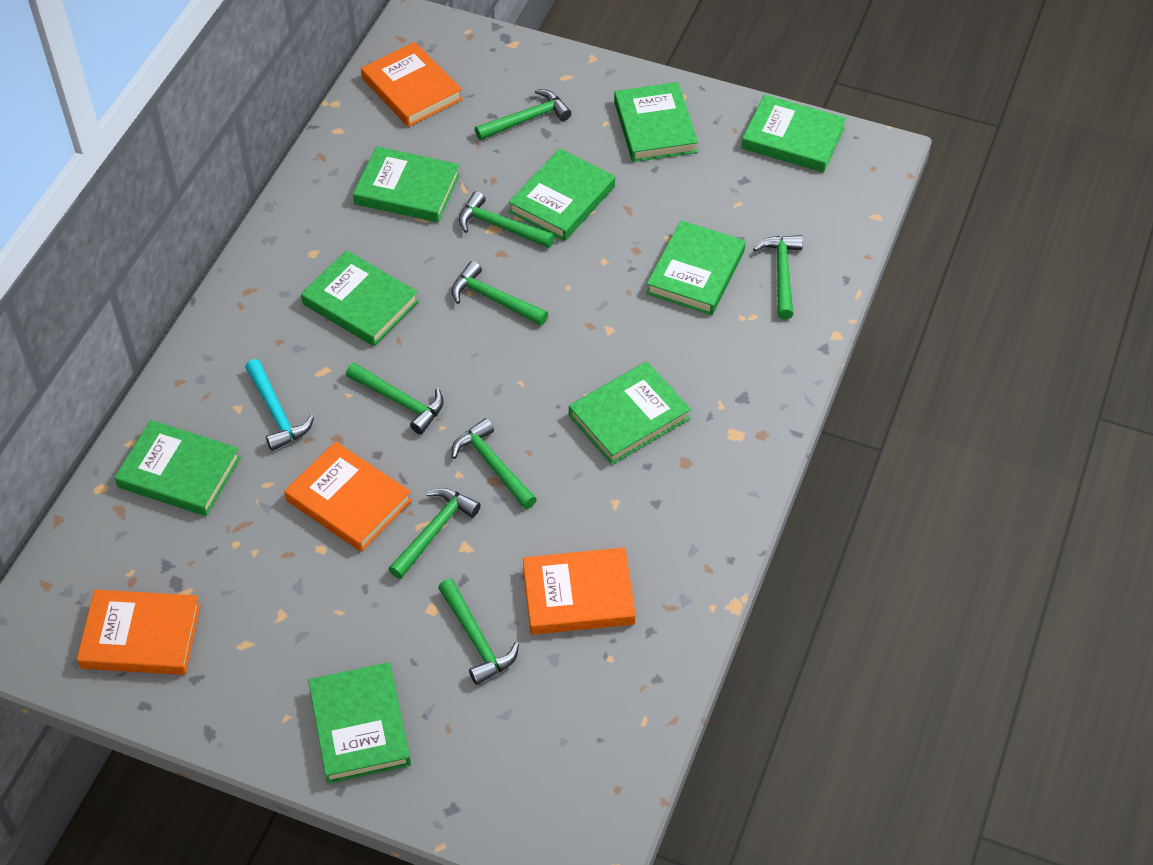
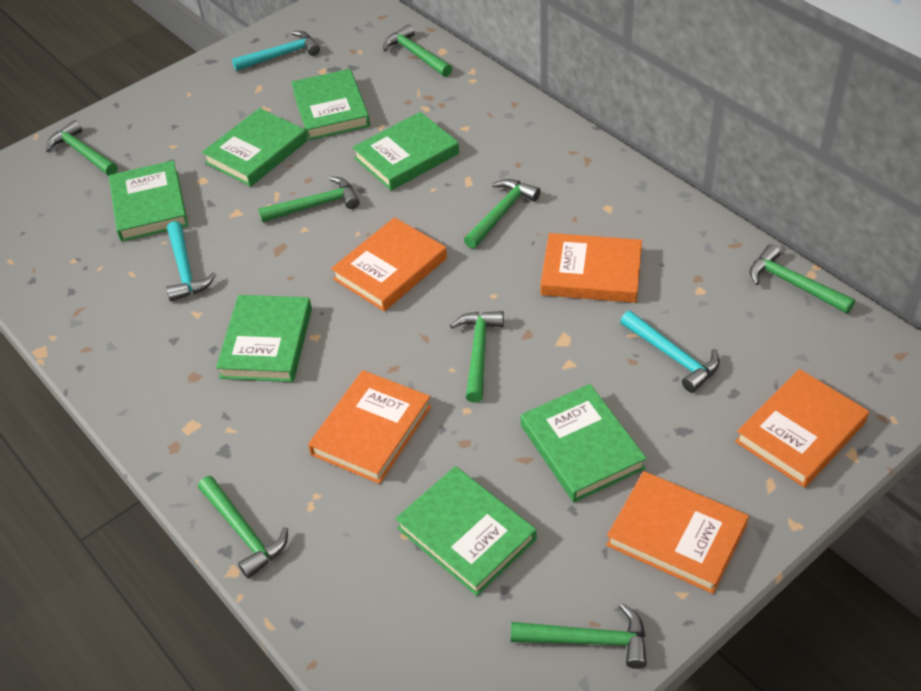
green book: [114,420,241,516] [301,250,419,346] [308,662,411,784] [353,146,460,222] [509,149,615,241] [569,361,691,465] [614,82,698,162] [646,220,746,315] [741,95,846,172] = 9 -> [109,160,188,242] [202,108,307,187] [216,295,312,382] [291,69,370,140] [352,112,459,191] [395,466,536,596] [521,384,647,502] = 7
orange book: [77,589,200,675] [284,441,412,552] [361,42,462,127] [523,547,636,635] = 4 -> [308,370,431,484] [331,217,447,311] [540,233,642,303] [606,471,749,594] [735,369,869,488] = 5
turquoise hammer: [245,359,314,451] = 1 -> [166,221,216,301] [232,31,320,71] [620,311,720,393] = 3

